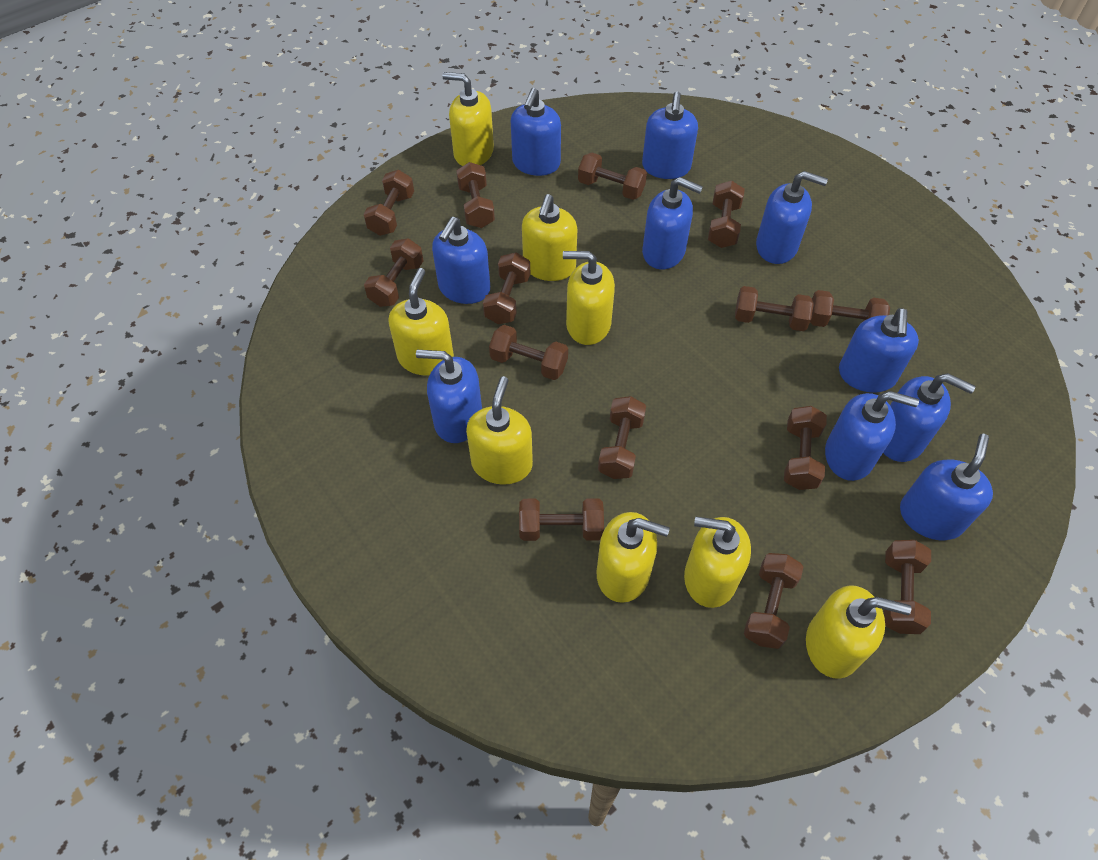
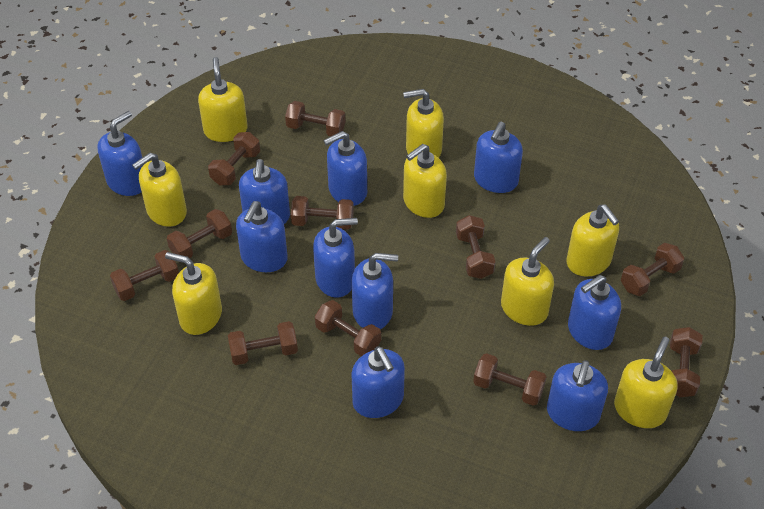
brown dumbbell: [363,170,414,236] [364,238,423,307] [456,162,495,228] [483,252,530,324] [489,325,568,380] [519,498,604,541] [578,152,647,200] [598,396,646,479] [708,180,745,248] [735,286,814,331] [744,553,803,649] [784,406,827,490] [810,290,890,327] [884,540,931,634] = 14 -> [110,250,179,301] [167,209,232,258] [208,132,260,185] [228,321,298,365] [285,101,345,136] [291,196,354,229] [315,300,381,356] [456,215,495,279] [473,353,547,406] [621,243,684,296] [670,327,703,397] = 11

